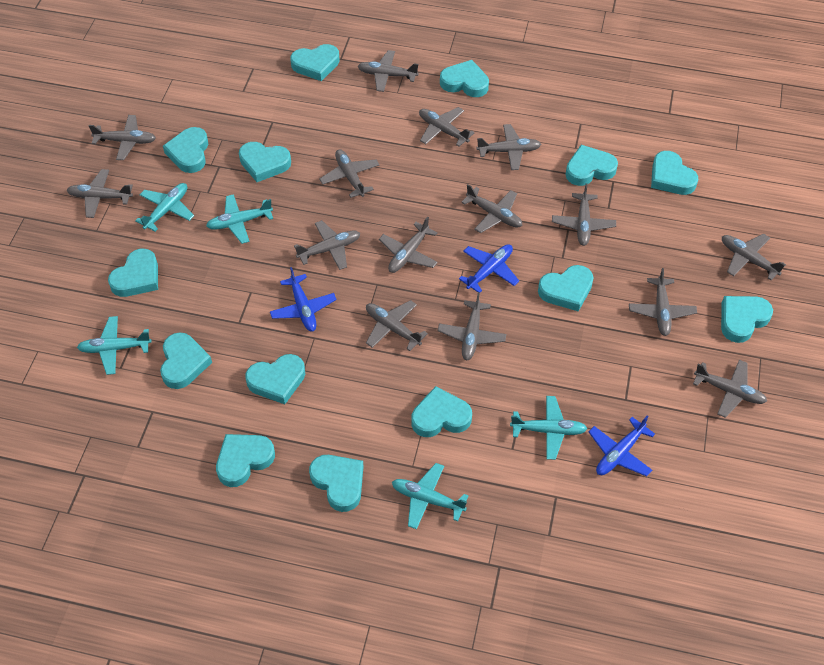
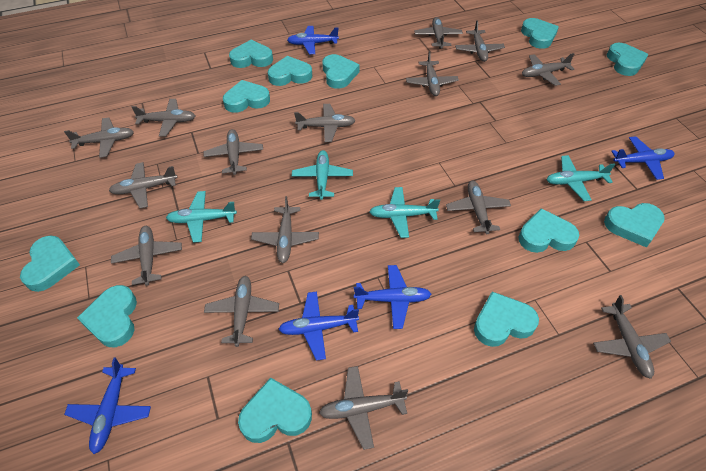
blue plane: [270,267,337,332] [459,244,519,292] [589,415,655,477] = 3 -> [64,358,151,454] [278,291,359,361] [287,26,339,54] [354,265,431,329] [611,136,674,180] = 5
turquoise heart: [108,249,158,297] [160,333,212,389] [163,127,208,173] [216,434,275,487] [239,142,291,182] [245,354,305,404] [290,44,340,81] [309,455,364,512] [411,386,472,437] [440,60,489,97] [538,265,594,312] [565,145,618,186] [651,151,698,195] [721,296,773,343] = 14 -> [20,236,80,292] [77,285,137,347] [223,80,270,113] [229,40,273,68] [238,378,312,443] [268,56,312,86] [322,54,360,89] [474,292,539,347] [519,208,579,253] [521,18,559,49] [604,203,665,248] [607,43,649,76] = 12
turquoise plane: [77,316,152,375] [135,183,194,232] [206,194,273,244] [392,463,469,529] [510,396,587,460] = 5 -> [166,191,237,243] [292,150,353,200] [369,187,440,238] [546,155,616,201] = 4

